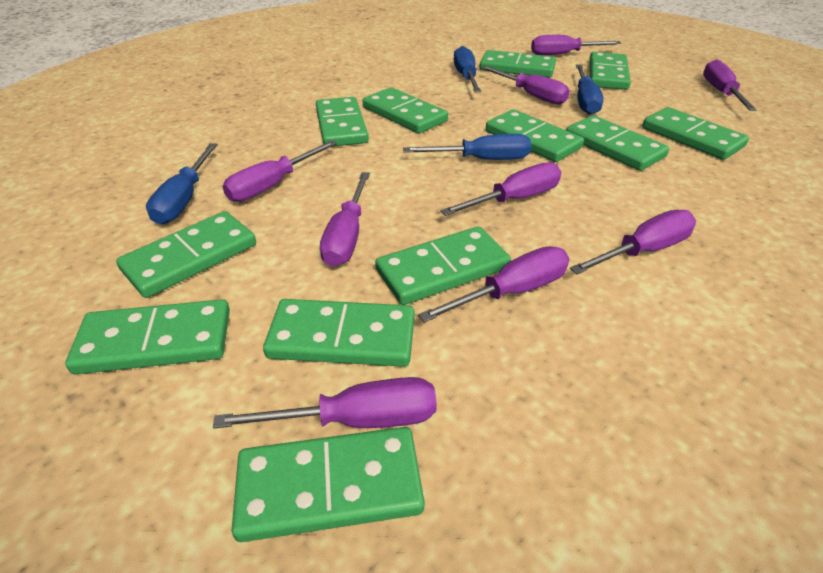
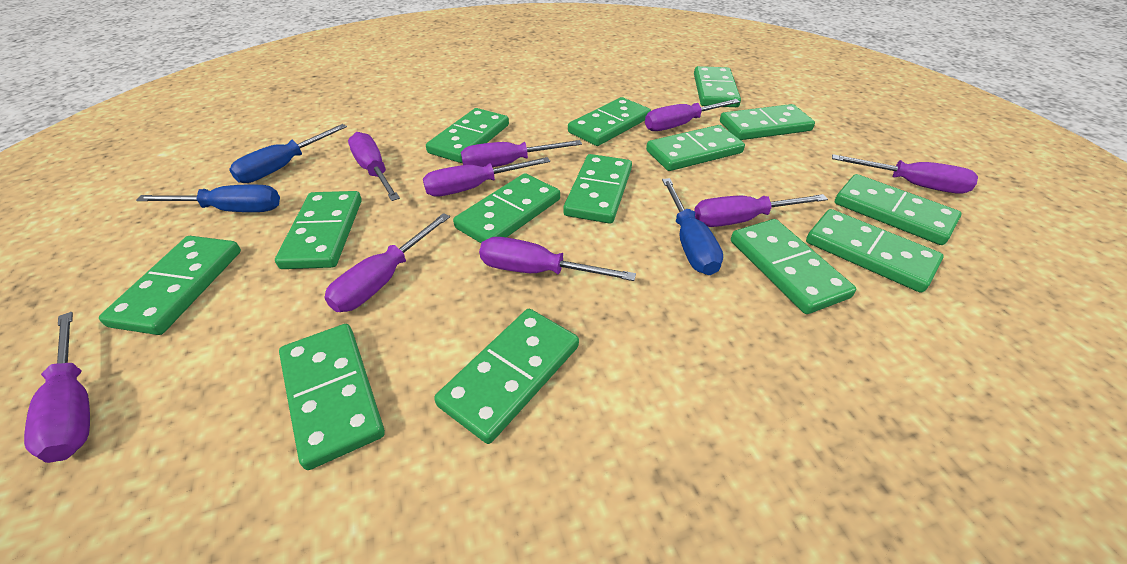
blue screwdriver: [146,143,218,224] [403,134,531,160] [454,46,481,93] [576,64,604,115] = 4 -> [136,185,280,212] [229,124,347,183] [662,178,723,275] = 3
green domino: [65,299,230,374] [116,211,256,298] [232,427,424,542] [263,299,415,367] [316,97,369,147] [363,87,448,133] [375,226,511,305] [480,50,556,78] [486,109,584,162] [566,115,669,171] [589,52,631,90] [642,107,749,160] = 12 -> [99,236,241,335] [275,191,362,269] [279,324,385,470] [426,108,509,163] [434,309,579,444] [453,173,560,243] [563,154,632,224] [568,97,651,146] [646,125,745,171] [694,66,741,107] [720,104,815,140] [731,219,856,314] [806,209,944,293] [835,174,962,245] = 14

